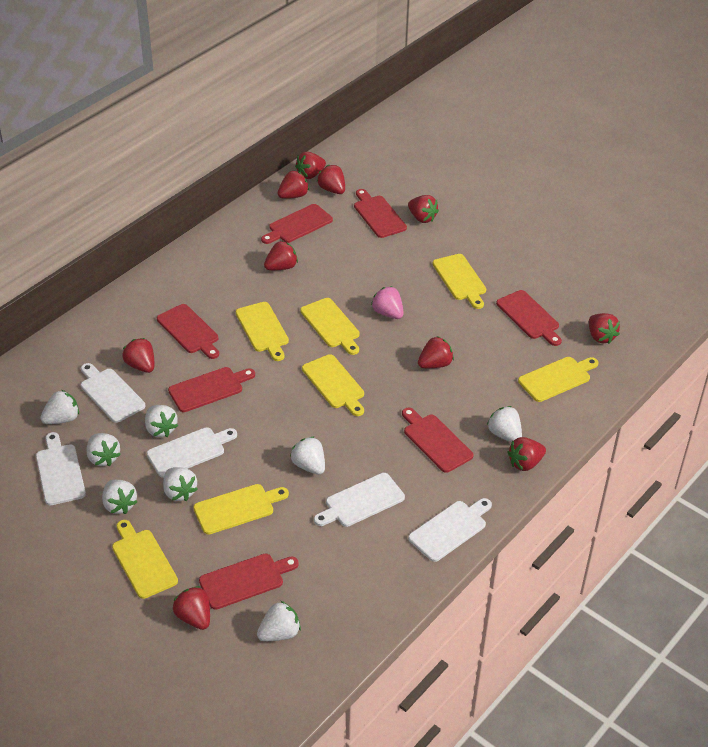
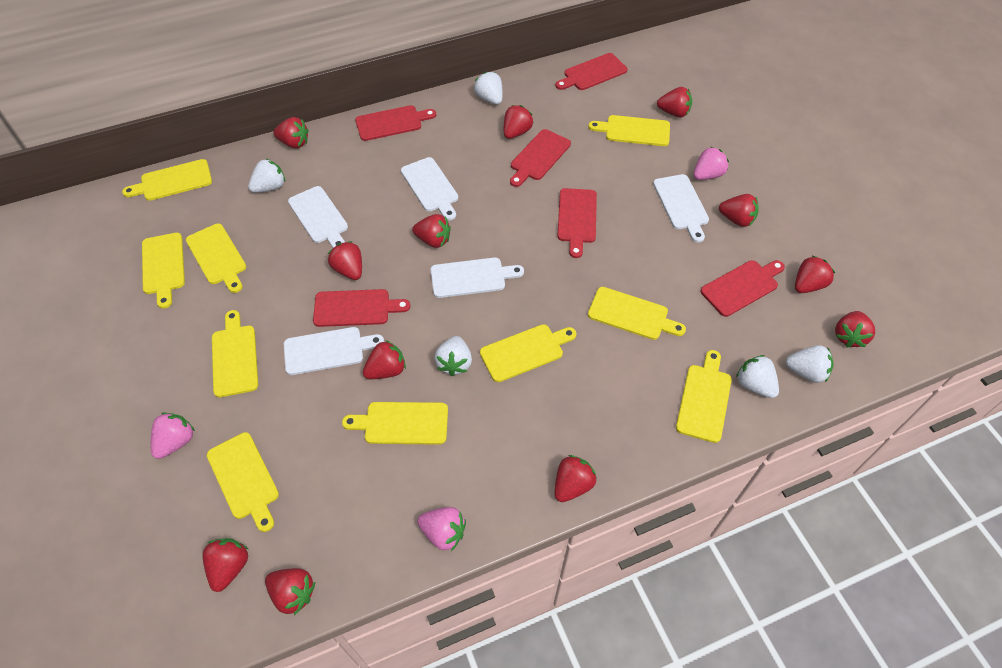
pink strawberry: [371,286,403,319] = 1 -> [151,412,195,459] [417,507,466,551] [693,147,729,180] = 3
red cutting board: [157,304,219,359] [168,367,255,412] [199,553,299,610] [261,204,333,244] [354,189,407,238] [402,408,474,473] [496,290,562,346] = 7 -> [313,289,410,327] [355,105,436,141] [510,129,571,187] [555,53,628,90] [557,188,597,258] [701,260,785,317] = 6
red strawberry: [123,338,154,373] [173,586,210,630] [264,241,298,270] [277,170,309,199] [295,152,326,179] [317,165,345,194] [408,195,439,223] [418,336,454,368] [507,437,546,471] [589,313,620,344] = 10 -> [203,538,248,592] [265,568,315,615] [273,117,309,148] [328,241,362,280] [363,340,406,379] [412,214,451,248] [504,105,533,139] [555,455,597,502] [657,87,692,118] [719,194,759,227] [795,256,835,293] [835,311,875,347] = 12
white strawberry: [40,390,79,424] [86,433,121,466] [102,480,137,514] [145,405,178,437] [163,467,198,501] [257,601,301,641] [290,437,325,475] [487,406,522,442] = 8 -> [248,158,285,193] [435,336,472,377] [474,72,502,105] [736,355,779,398] [786,345,834,383] = 5
yellow cutting board: [112,520,178,599] [193,484,289,535] [236,302,289,361] [300,298,360,355] [302,354,364,416] [433,254,486,309] [518,357,598,402] = 7 -> [122,159,212,201] [142,233,185,309] [186,223,246,293] [207,432,279,532] [212,310,258,397] [342,402,448,445] [480,324,577,382] [588,115,670,146] [588,287,686,340] [676,350,732,443] = 10

